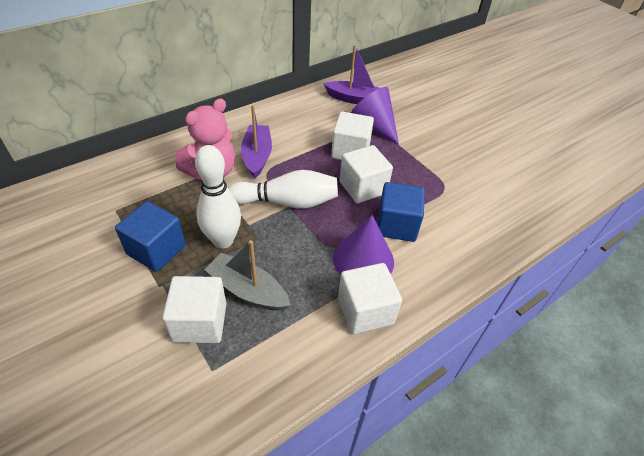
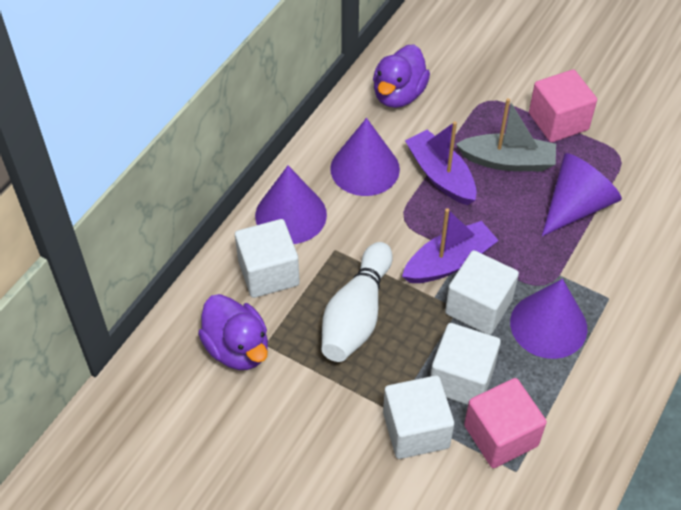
blue cube: [115,201,186,272] [377,182,425,242] = 2 -> none = 0
pink cube: none = 0 -> [464,378,547,468] [529,69,597,142] = 2
pink teddy bear: [175,98,235,180] = 1 -> none = 0
purple cone: [333,215,394,275] [351,87,399,144] = 2 -> [255,166,327,244] [330,118,400,196] [510,279,587,359] [542,153,622,236] = 4
purple duck: none = 0 -> [198,294,268,370] [373,44,430,108] = 2
white bowling pin: [195,145,241,249] [228,170,338,209] = 2 -> [321,242,393,362] = 1

